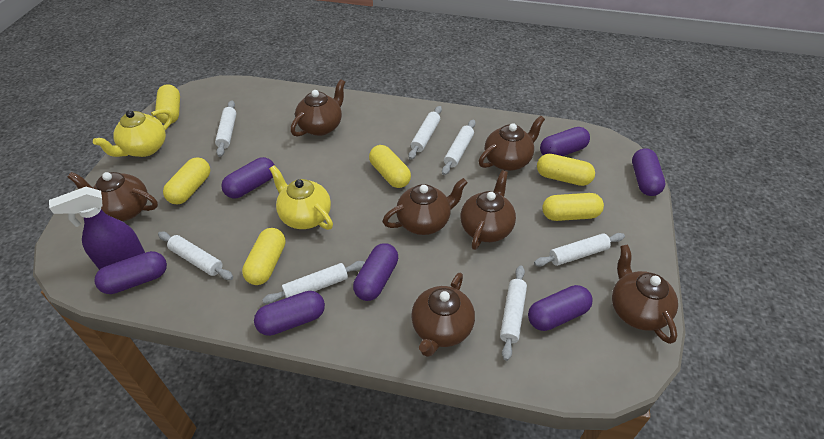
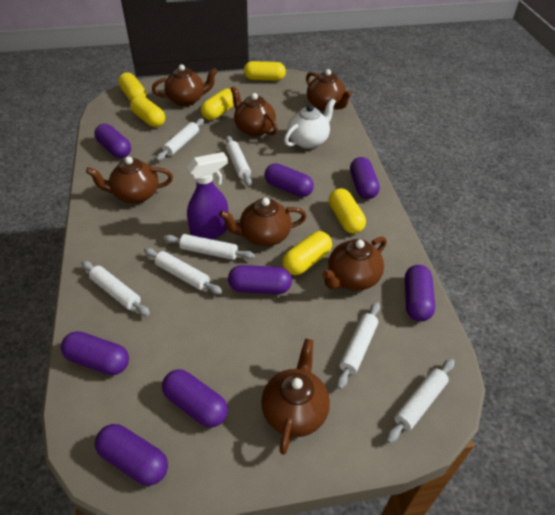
purple capsule: [94,251,167,294] [221,157,274,199] [254,291,325,336] [353,243,398,301] [528,285,593,331] [540,127,590,156] [632,148,665,196] = 7 -> [61,331,129,375] [94,124,131,158] [95,424,168,486] [162,369,228,427] [228,265,292,294] [265,163,314,197] [350,157,380,199] [405,265,435,322] = 8
white teapot: none = 0 -> [284,99,336,149] = 1
yellow teapot: [93,109,173,157] [269,165,333,230] = 2 -> none = 0

